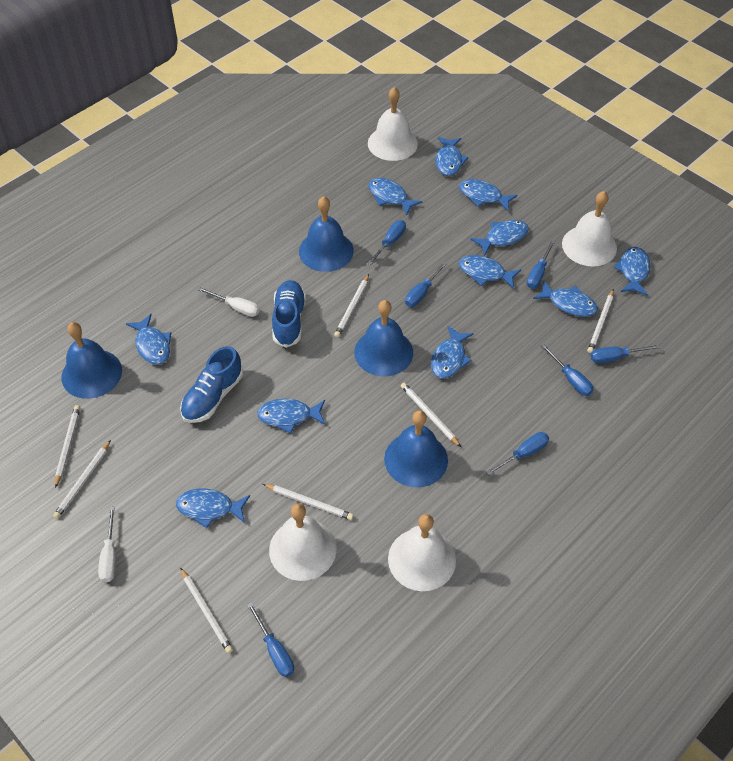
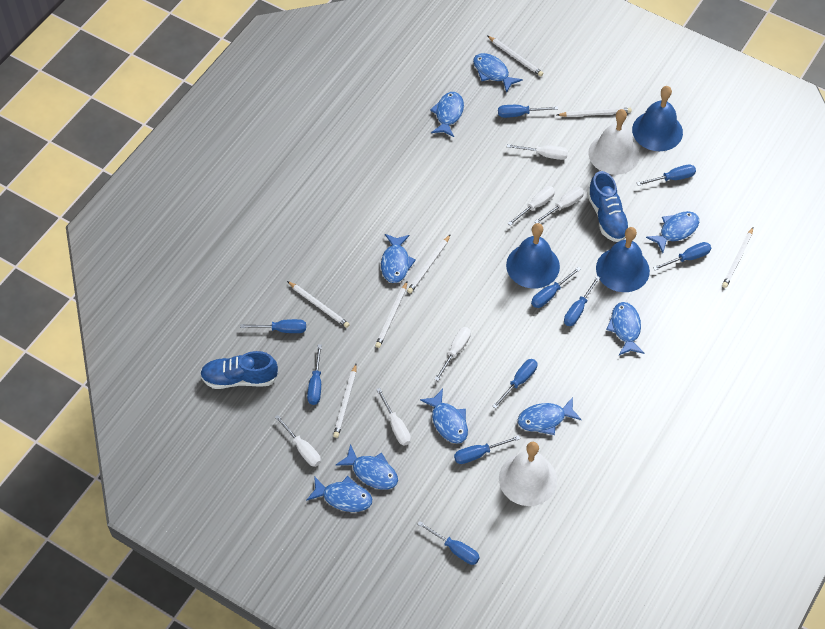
blue bell: [61,322,122,399] [299,196,354,272] [354,300,413,376] [384,410,448,488] = 4 -> [506,223,560,289] [596,227,650,292] [632,86,683,151] = 3
blue fish: [126,314,171,365] [176,489,250,528] [257,399,325,433] [369,178,423,216] [431,326,474,379] [435,137,468,176] [459,179,518,211] [459,255,521,289] [470,220,529,256] [533,280,598,317] [613,247,650,296] = 11 -> [306,476,372,512] [336,444,398,490] [381,234,416,283] [420,389,468,444] [430,92,464,137] [473,53,523,93] [518,397,582,435] [606,302,644,355] [646,211,699,253] = 9
blue screwdriver: [247,602,294,677] [367,220,406,265] [405,261,448,307] [486,432,549,475] [527,240,555,289] [541,344,594,396] [591,344,660,363] = 7 -> [240,319,306,333] [307,344,322,405] [417,521,480,565] [454,435,520,464] [492,359,538,409] [498,105,558,118] [531,267,581,308] [564,276,600,326] [637,164,696,186] [653,242,711,270] = 10
white bell: [269,503,337,581] [368,87,418,161] [388,514,456,591] [562,191,617,267] = 4 -> [499,442,557,506] [588,109,640,175] = 2
white screwdriver: [98,506,116,582] [198,287,260,317] = 2 -> [275,415,321,467] [376,388,411,446] [435,327,471,381] [507,144,568,160] [508,186,555,226] [534,187,584,223] = 6

